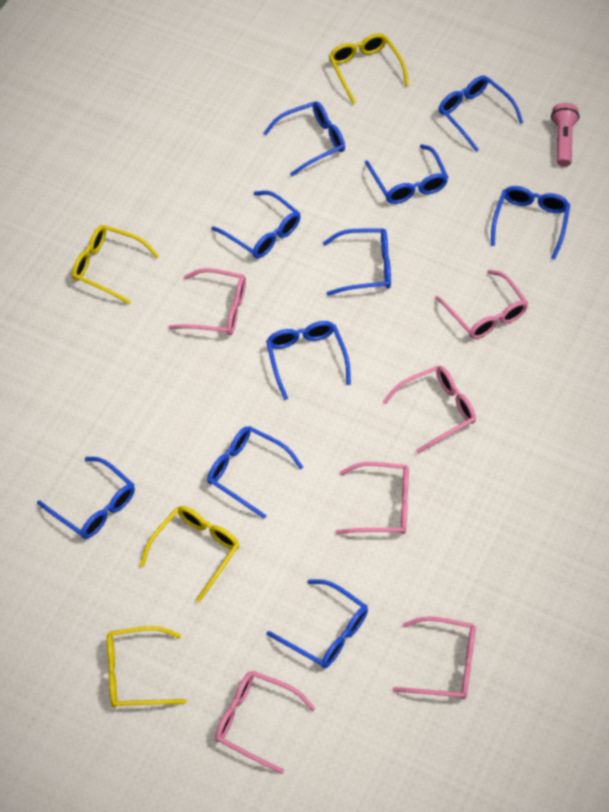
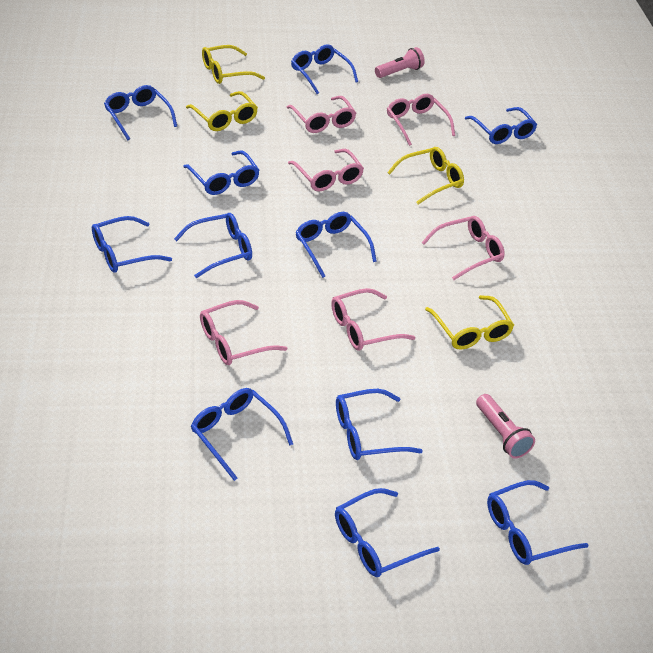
blue glasses: [37,457,135,539] [207,426,303,519] [211,191,300,259] [263,101,345,176] [266,321,351,400] [266,579,368,668] [323,229,391,296] [365,144,449,204] [438,76,523,152] [491,186,570,260] = 10 -> [92,216,172,273] [104,85,177,140] [174,213,252,278] [183,150,260,195] [191,388,293,481] [291,44,358,94] [295,212,377,278] [335,488,440,577] [336,389,423,460] [465,107,537,144] [487,480,589,565] = 11
pink flashlight: [551,103,579,167] = 1 -> [375,47,425,78] [476,394,535,459] = 2

